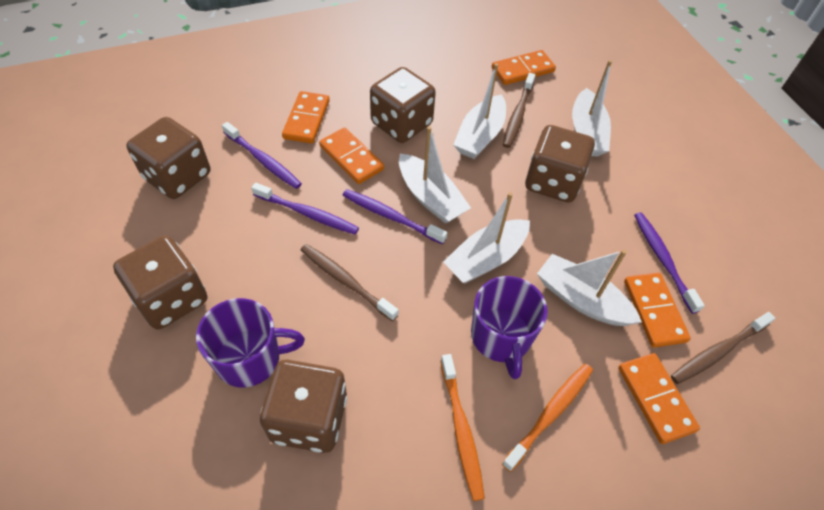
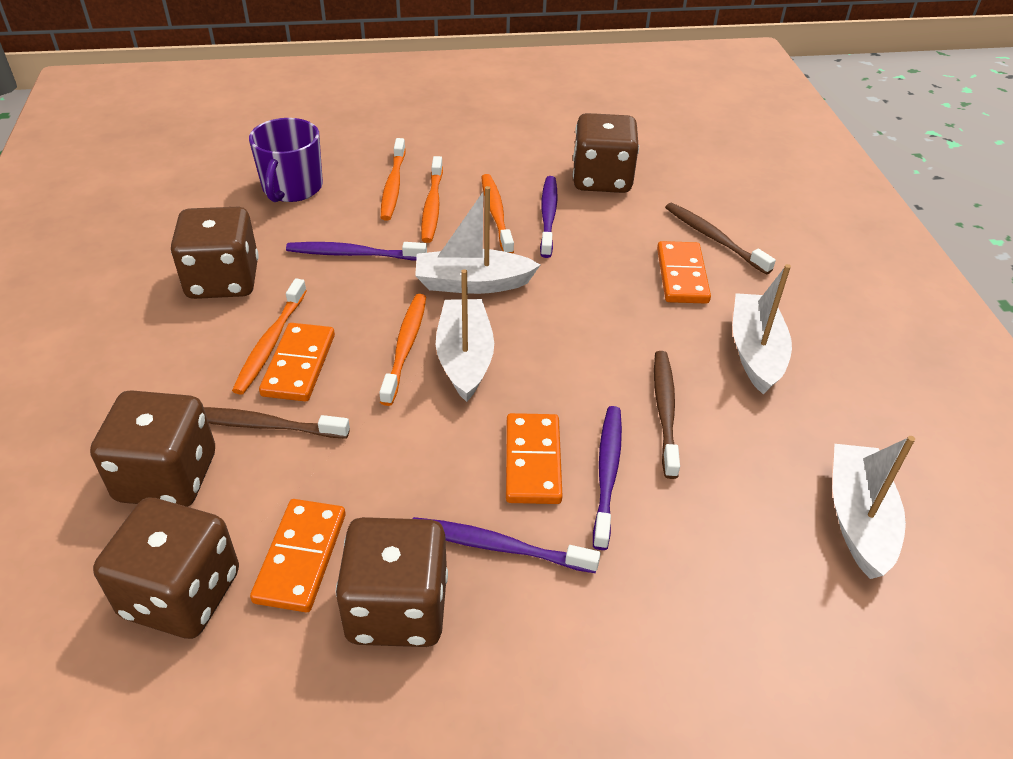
orange domino: [282,91,330,144] [319,127,384,184] [492,50,556,85] [618,353,700,444] [624,272,691,348] = 5 -> [250,499,346,612] [259,323,335,402] [506,413,563,504] [657,241,711,304] = 4
orange toothbrush: [441,354,485,501] [502,364,593,472] = 2 -> [232,278,307,395] [379,294,426,406] [381,138,406,221] [421,156,443,243] [481,174,514,253] = 5
purple mug: [196,298,305,388] [471,276,548,379] = 2 -> [249,118,323,202] = 1
white boat: [399,126,471,224] [443,192,530,284] [454,63,506,159] [537,250,642,326] [572,60,612,157] = 5 -> [415,186,540,294] [436,269,494,402] [733,264,792,395] [833,436,915,579] = 4

